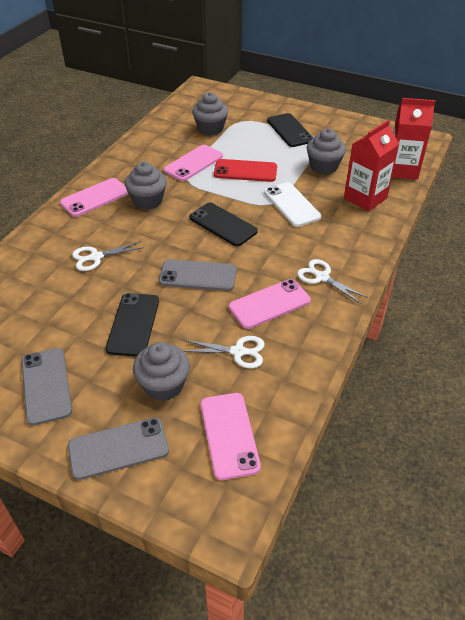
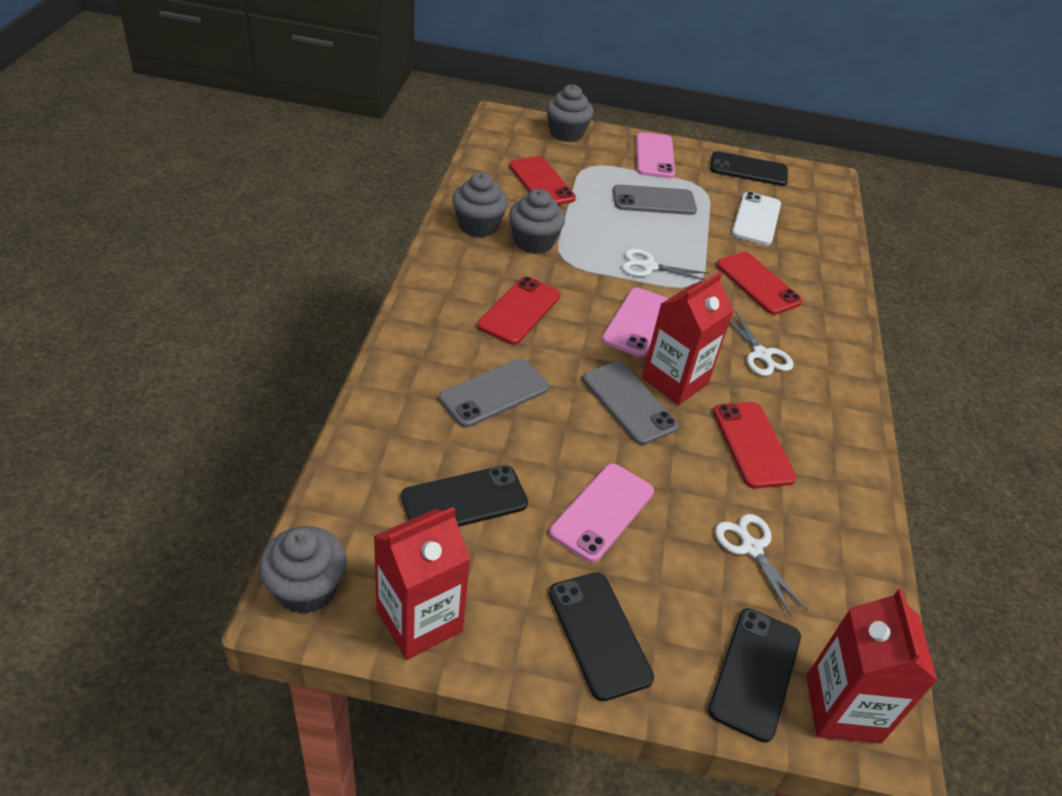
black phone: [106,293,159,357] [189,203,258,246] [267,113,313,147] = 3 -> [401,465,528,527] [549,572,654,701] [708,608,801,743] [710,151,788,186] = 4
pink phone: [60,178,129,217] [164,145,223,181] [201,393,261,480] [229,279,311,329] = 4 -> [549,463,654,563] [602,288,669,357] [636,132,675,178] = 3
red carton: [344,120,399,211] [392,98,435,180] = 2 -> [374,507,470,660] [642,272,734,405] [806,589,937,744] = 3
red phone: [214,159,277,182] = 1 -> [477,277,560,345] [509,156,576,205] [713,402,796,488] [716,252,803,315] = 4

